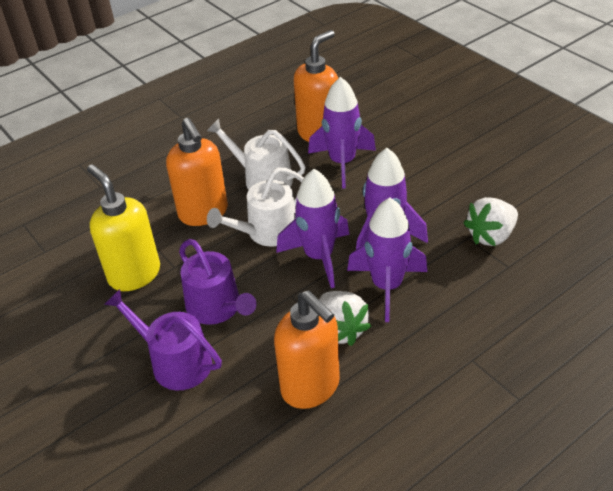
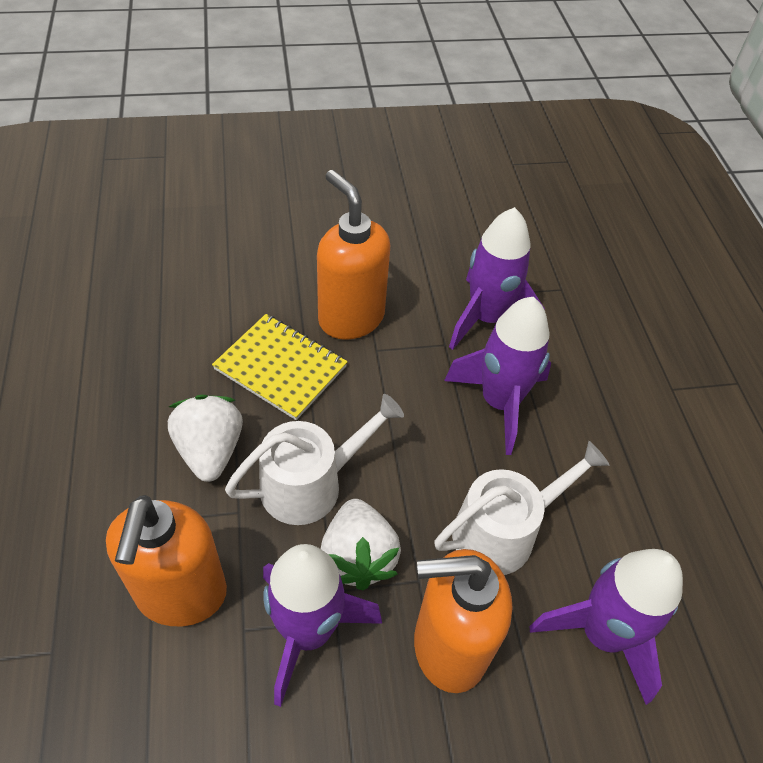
purple watering can: [104,289,222,390] [179,239,257,325] = 2 -> none = 0
yellow notebook: none = 0 -> [212,314,348,420] = 1
yellow soap dispenser: [87,164,160,291] = 1 -> none = 0

